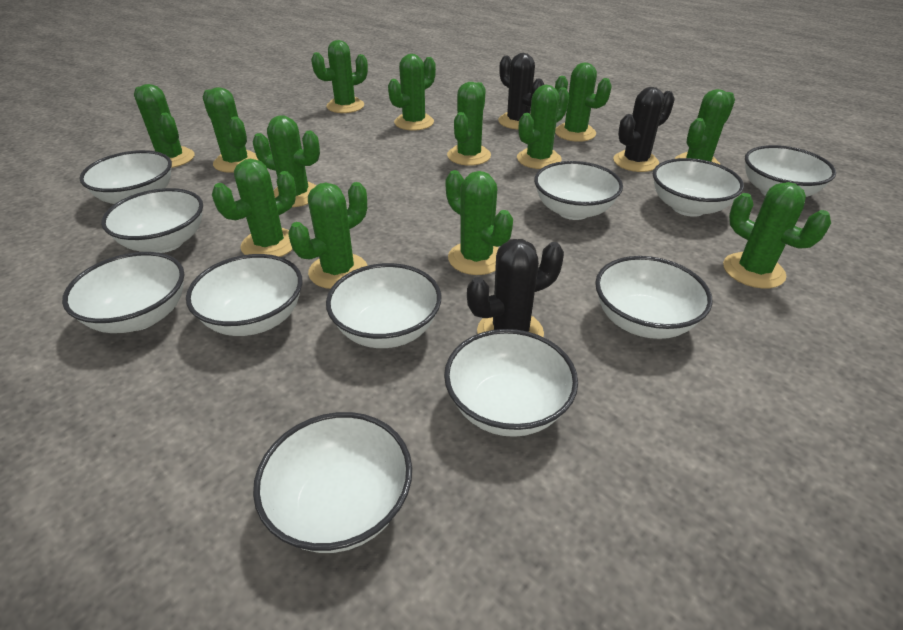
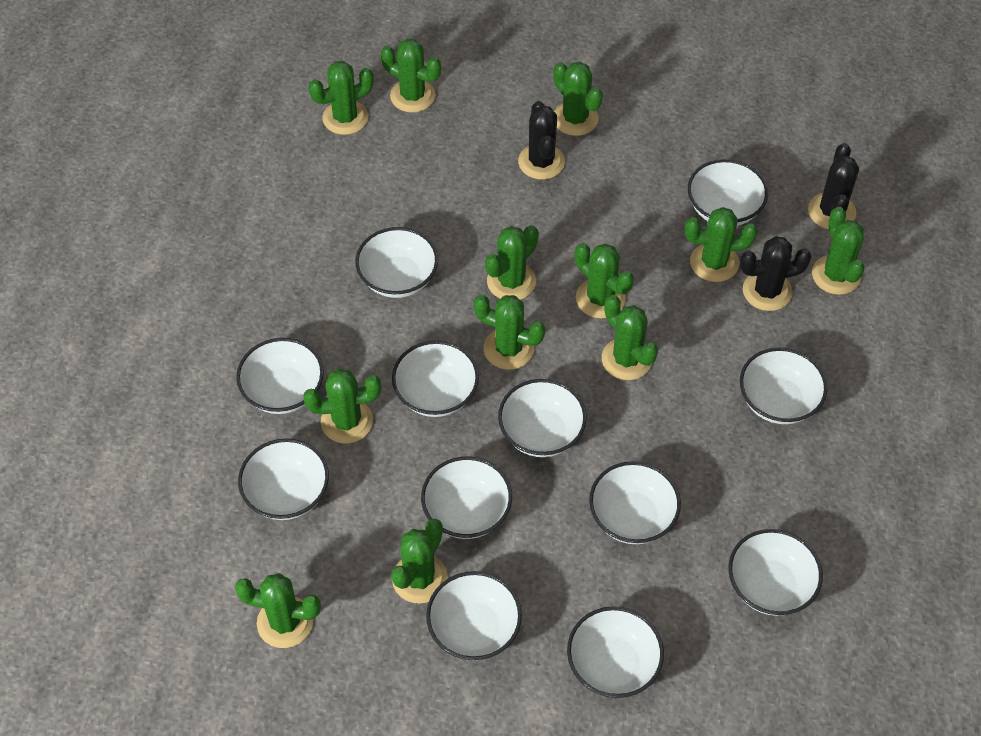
green cactus: [134,84,195,168] [203,87,258,173] [212,159,296,257] [253,115,320,207] [288,182,367,289] [311,40,368,113] [388,54,436,131] [446,170,513,275] [447,82,491,166] [517,85,569,169] [555,62,612,142] [674,89,735,165] [723,182,831,288] = 13 -> [235,573,321,648] [303,369,381,443] [308,61,374,135] [381,39,441,113] [391,519,448,604] [474,295,545,370] [485,225,539,300] [553,62,603,136] [575,243,634,318] [602,295,658,380] [685,207,758,282] [812,207,864,295] = 12
white bowl: [62,252,184,333] [79,150,172,204] [101,188,203,253] [186,254,303,336] [253,412,412,553] [326,263,441,348] [444,329,578,437] [534,161,623,220] [595,256,713,339] [653,158,744,217] [745,145,836,197] = 11 -> [236,338,324,414] [238,438,329,520] [355,227,438,298] [392,340,479,417] [421,456,512,539] [426,571,522,660] [498,379,587,457] [567,606,664,698] [589,461,681,544] [688,159,768,226] [728,529,823,616] [740,348,827,424] = 12

